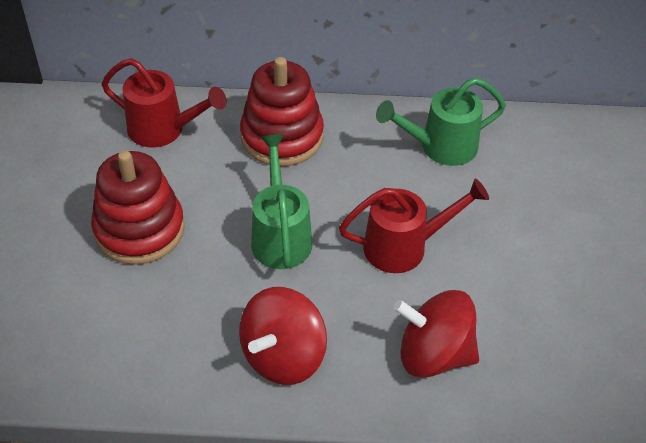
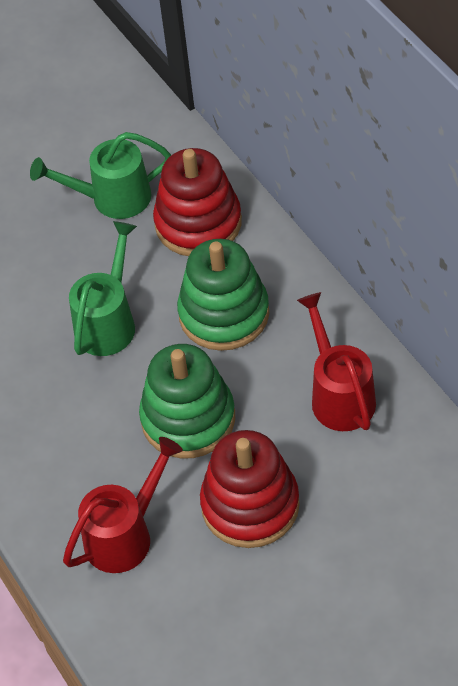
green stacking toy: none = 0 -> [139,344,235,459] [177,239,269,351] = 2
red spinning top: [239,287,327,385] [393,290,479,378] = 2 -> none = 0

